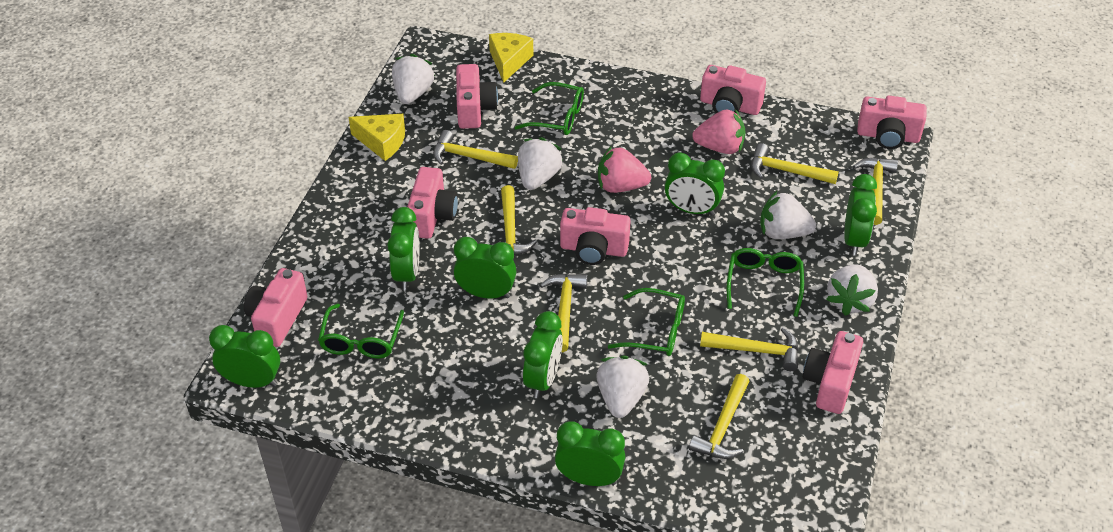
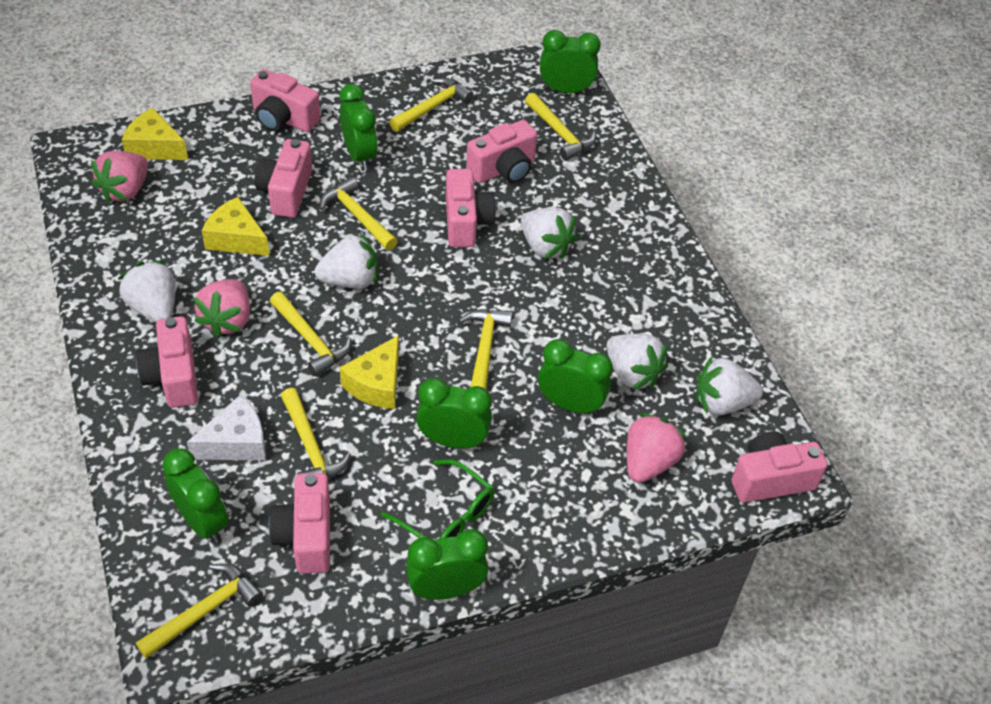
green clock: [209,325,280,388] [387,207,420,291] [454,237,516,299] [523,311,563,398] [555,421,625,486] [665,152,725,216] [844,174,877,256] = 7 -> [162,448,229,543] [339,84,378,170] [406,529,489,600] [416,378,492,449] [538,339,613,415] [540,30,601,93] = 6
green glasses: [318,304,404,358] [515,82,584,135] [608,288,685,356] [727,248,804,317] = 4 -> [381,459,495,539] = 1
pink strawberry: [598,146,651,193] [692,109,746,154] = 2 -> [91,151,149,203] [193,279,250,338] [627,413,686,483] = 3
white cheese: none = 0 -> [187,395,266,460] = 1
yellow cheese: [349,114,405,161] [489,33,533,83] = 2 -> [122,108,188,160] [202,197,270,256] [340,336,399,409] = 3

